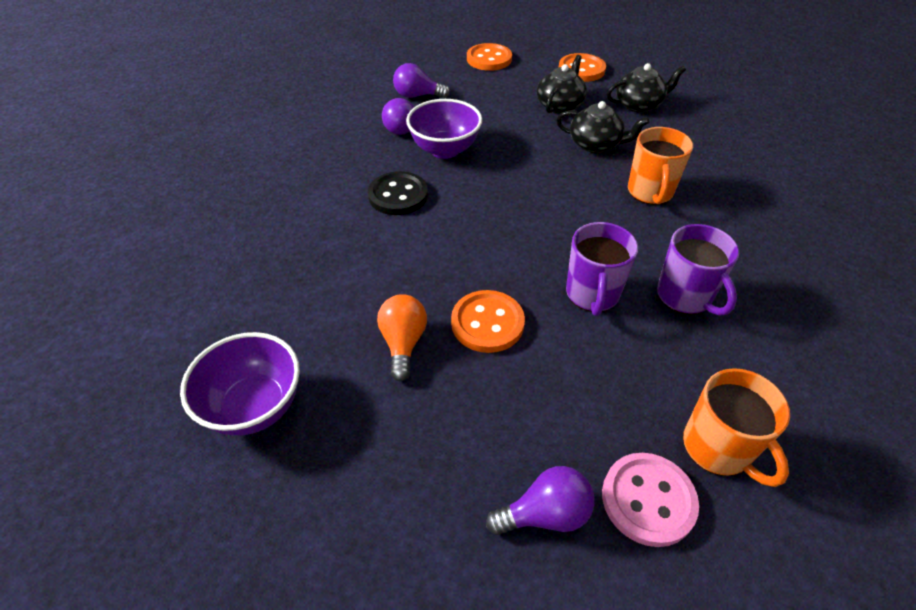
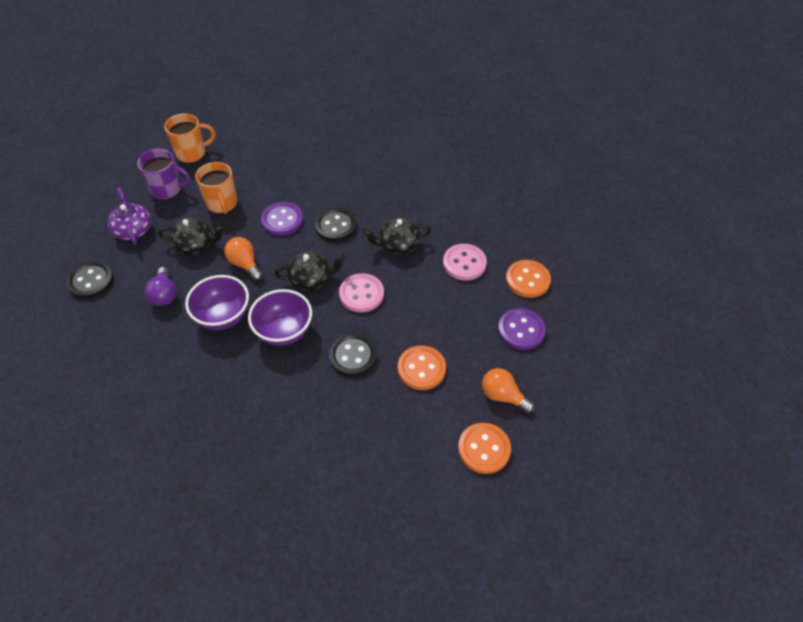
black button: [368,171,428,215] = 1 -> [66,261,114,299] [315,208,357,242] [329,333,377,377] = 3
orange light bulb: [377,294,427,381] = 1 -> [224,237,262,280] [482,368,534,413] = 2
pink button: [602,453,699,547] = 1 -> [339,273,384,312] [443,244,487,281] = 2
purple button: none = 0 -> [261,202,303,236] [498,308,546,350] = 2
purple light bulb: [382,98,414,135] [393,63,450,98] [486,466,594,535] = 3 -> [145,267,176,306] = 1
purple mug: [566,222,638,316] [657,224,739,316] = 2 -> [137,149,191,200] = 1
purple teapot: none = 0 -> [108,187,151,244] = 1

